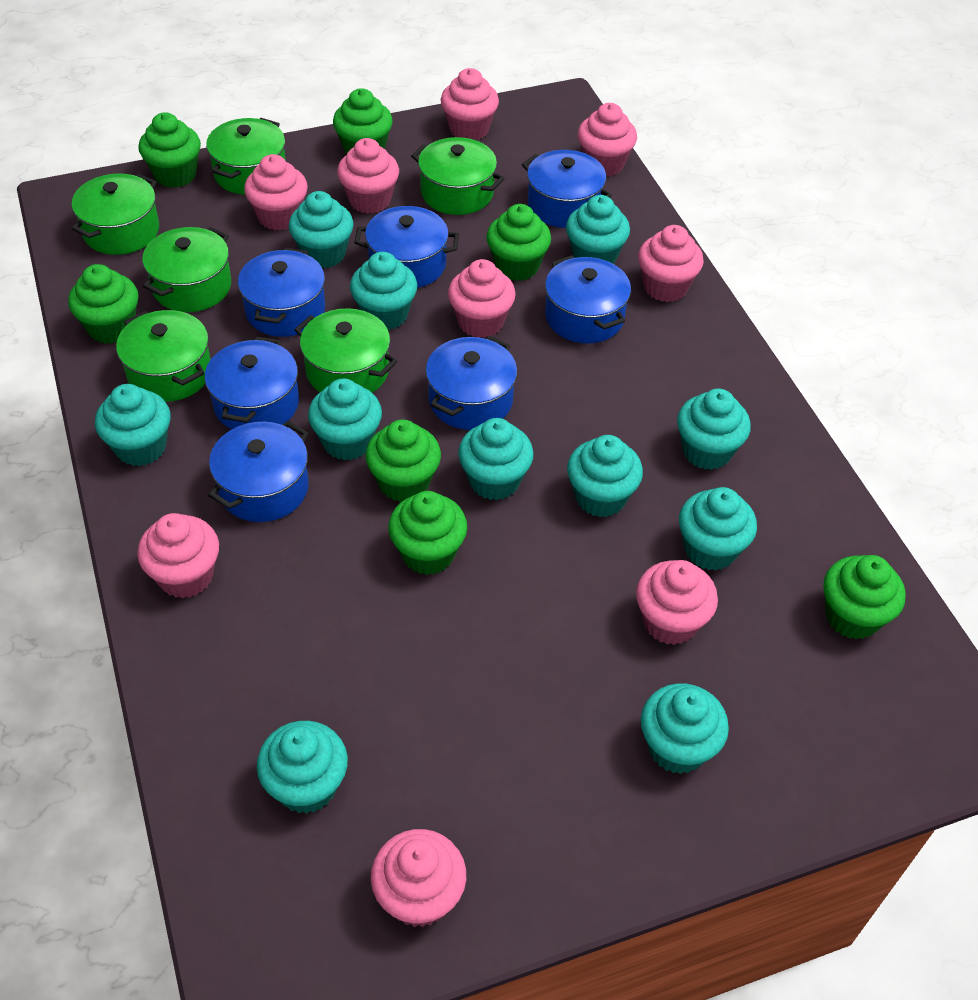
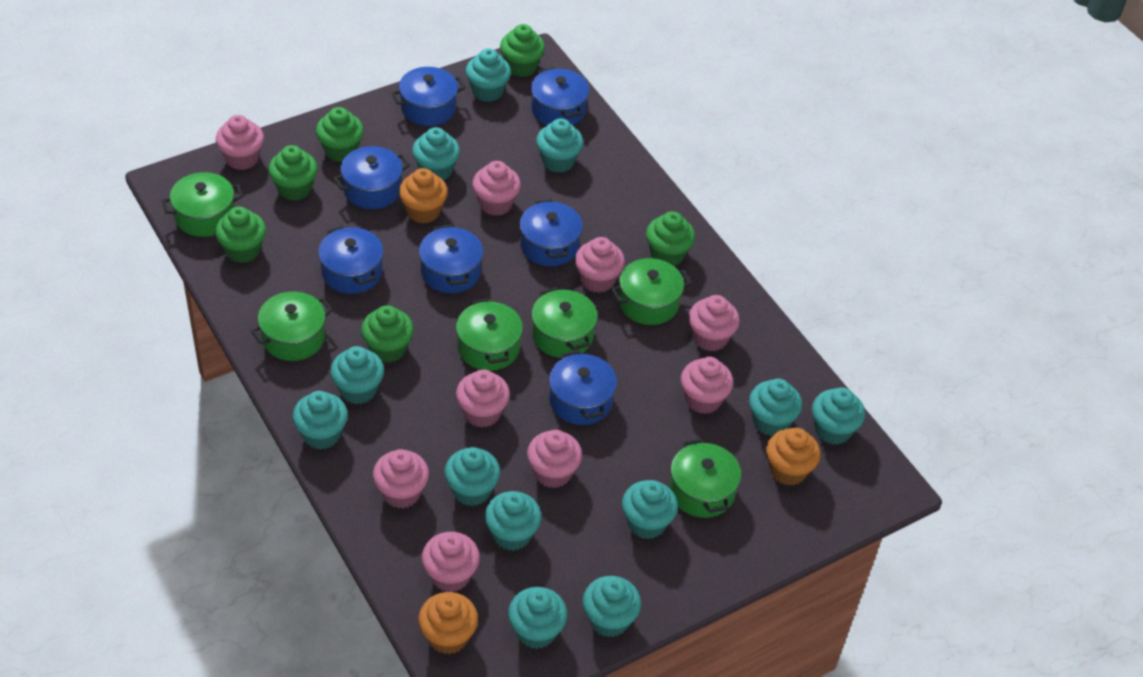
green cupcake: [68,264,139,344] [138,112,201,188] [333,88,393,155] [365,419,441,502] [388,491,467,575] [486,204,551,281] [823,555,906,639] = 7 -> [215,207,266,263] [268,145,317,201] [316,107,364,162] [361,305,414,363] [500,24,545,77] [646,212,695,266] = 6
orange cupcake: none = 0 -> [399,168,448,223] [418,592,478,654] [766,428,820,486] = 3
turquoise cupcake: [95,384,171,466] [257,721,348,814] [289,191,354,268] [308,379,382,460] [350,252,417,330] [458,418,534,500] [566,195,630,264] [567,435,643,517] [641,683,729,774] [677,389,751,470] [679,487,757,571] = 11 -> [292,391,348,450] [330,346,384,404] [412,127,460,180] [444,447,500,506] [466,48,511,102] [485,491,542,551] [508,587,567,649] [536,118,583,173] [582,576,641,637] [622,480,678,539] [749,379,802,436] [812,387,865,445] = 12

